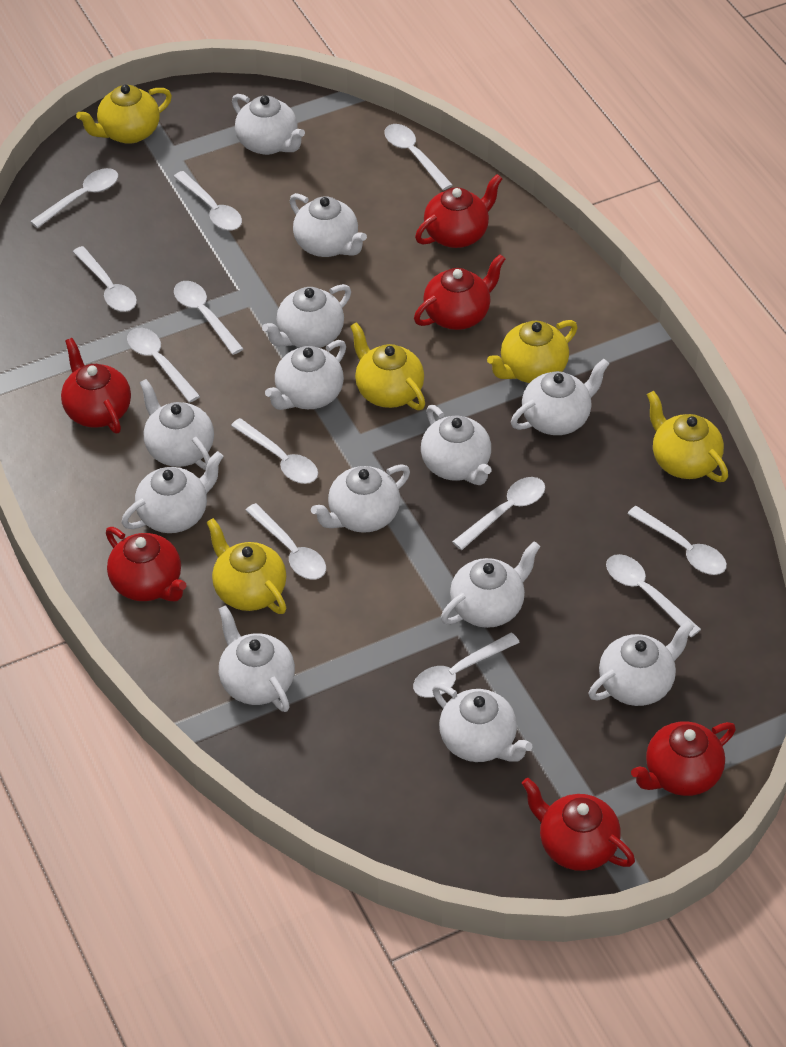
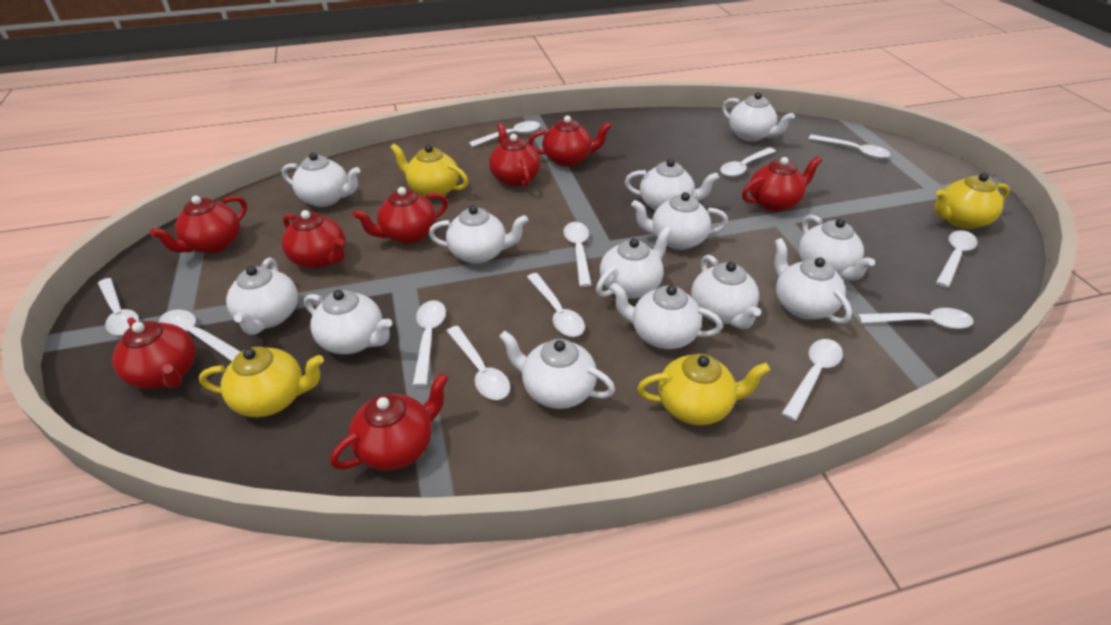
red teapot: [61,338,131,433] [106,527,187,601] [414,254,505,330] [415,174,503,248] [522,778,635,871] [631,721,736,796] = 6 -> [112,317,196,389] [150,196,247,253] [282,210,345,269] [330,373,449,471] [353,187,448,244] [489,123,541,187] [528,115,612,167] [742,156,822,212] = 8
yellow teapot: [76,85,172,144] [206,518,286,614] [350,322,425,410] [487,320,577,383] [647,391,728,482] = 5 -> [199,346,324,417] [390,144,468,197] [637,354,770,425] [934,173,1010,229] = 4

